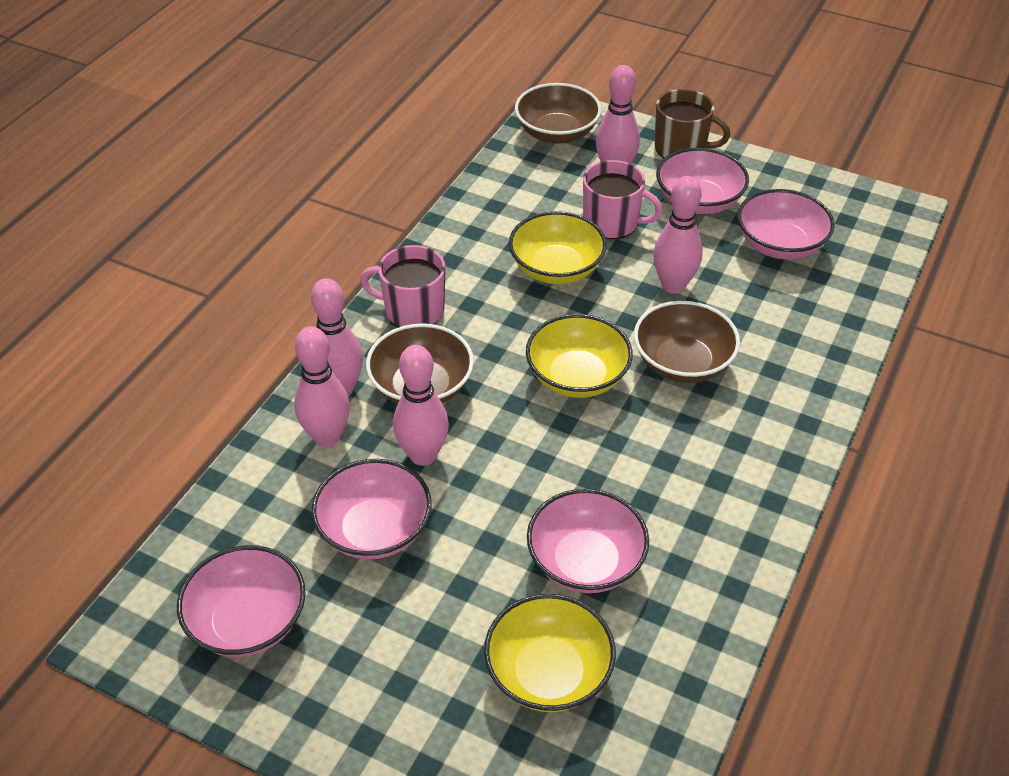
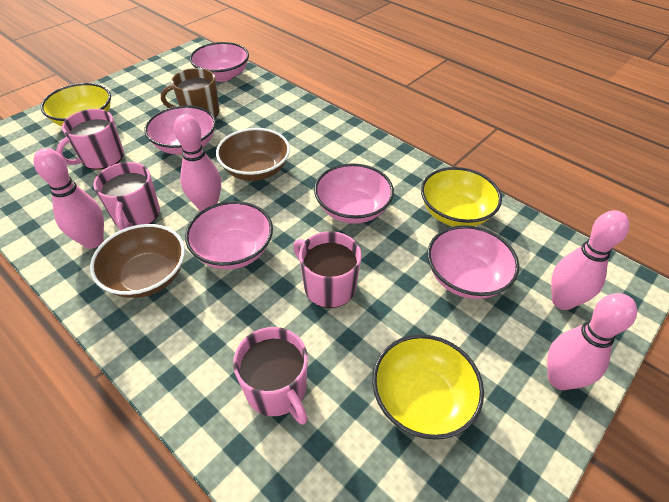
brown bowl: [366,323,474,404] [515,83,601,144] [634,301,740,383] = 3 -> [90,224,185,298] [216,128,290,181] = 2
pink bowling pin: [294,326,350,447] [311,278,363,396] [393,345,449,466] [596,65,640,164] [653,176,703,294] = 5 -> [33,148,104,249] [174,114,221,211] [547,293,637,390] [551,210,629,310] = 4
pink mug: [360,245,446,327] [583,160,663,239] = 2 -> [56,109,124,170] [93,162,160,230] [233,327,308,425] [293,231,362,308] = 4

